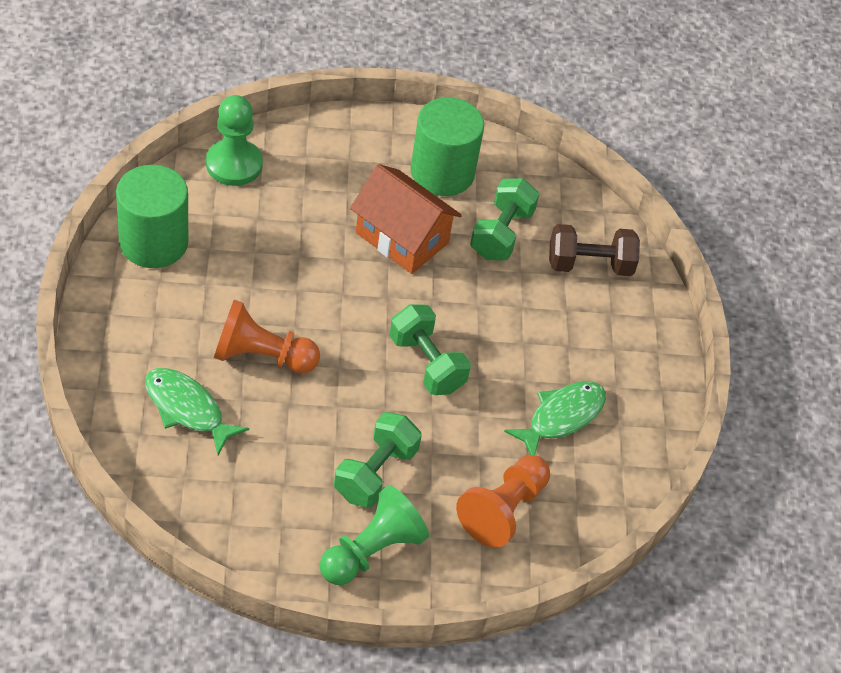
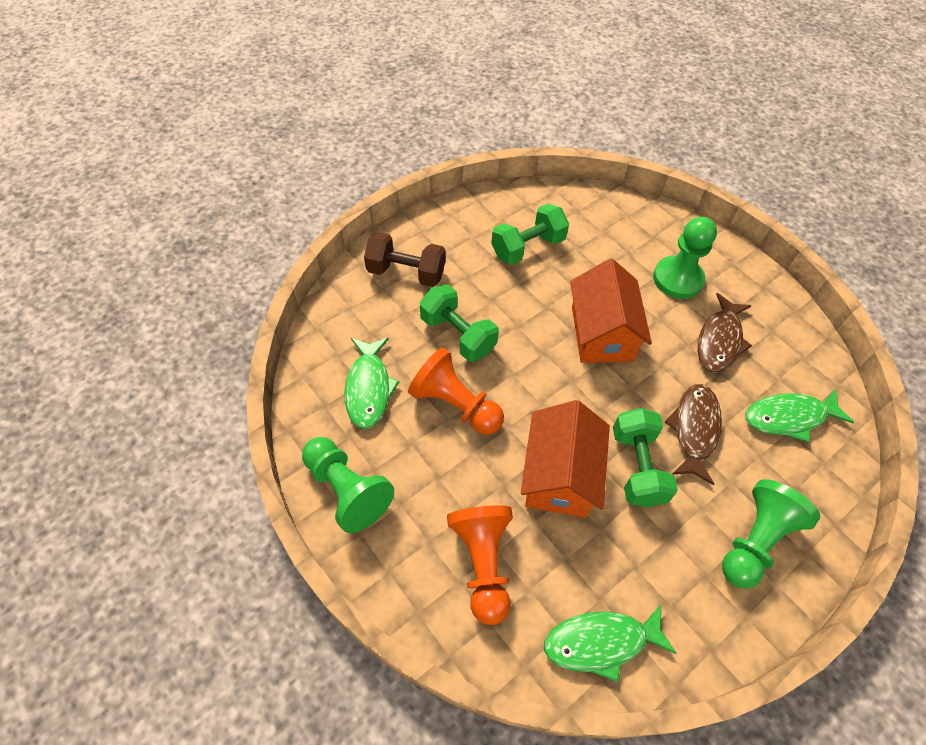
brown fish: none = 0 -> [664,384,722,485] [698,293,752,373] = 2
green cylinder: [116,165,188,268] [410,97,484,196] = 2 -> none = 0
green fish: [145,368,249,455] [504,381,606,455] = 2 -> [345,338,400,429] [544,605,677,682] [745,389,854,442] = 3
green pawn: [206,95,263,186] [320,485,429,585] = 2 -> [302,437,394,533] [653,217,717,299] [722,479,820,589] = 3
orange house: [350,164,462,274] = 1 -> [521,400,610,518] [570,259,652,363] = 2

